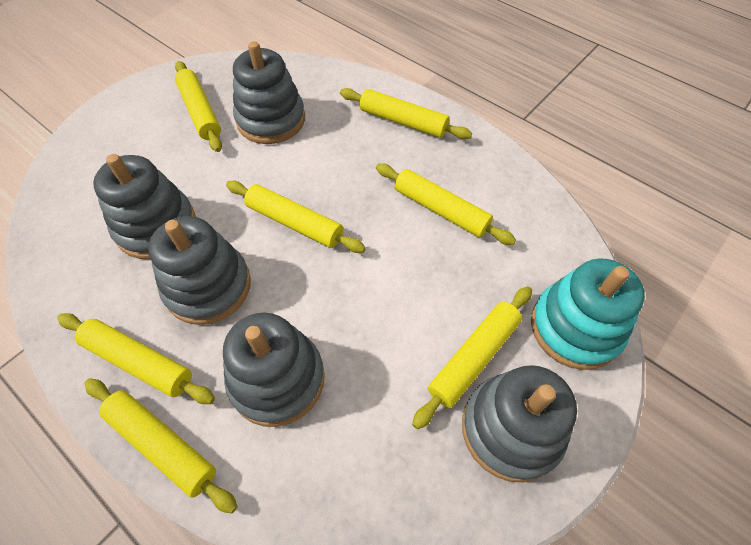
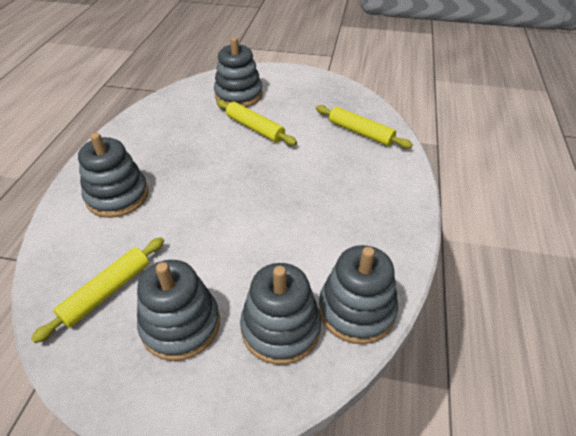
turquoise stacking toy: [531,259,645,370] = 1 -> none = 0
yellow rolling pin: [57,313,215,404] [84,378,238,514] [175,61,222,152] [226,181,366,253] [340,88,472,139] [376,164,516,245] [412,286,532,429] = 7 -> [31,237,164,343] [217,100,297,145] [316,105,413,149] = 3

